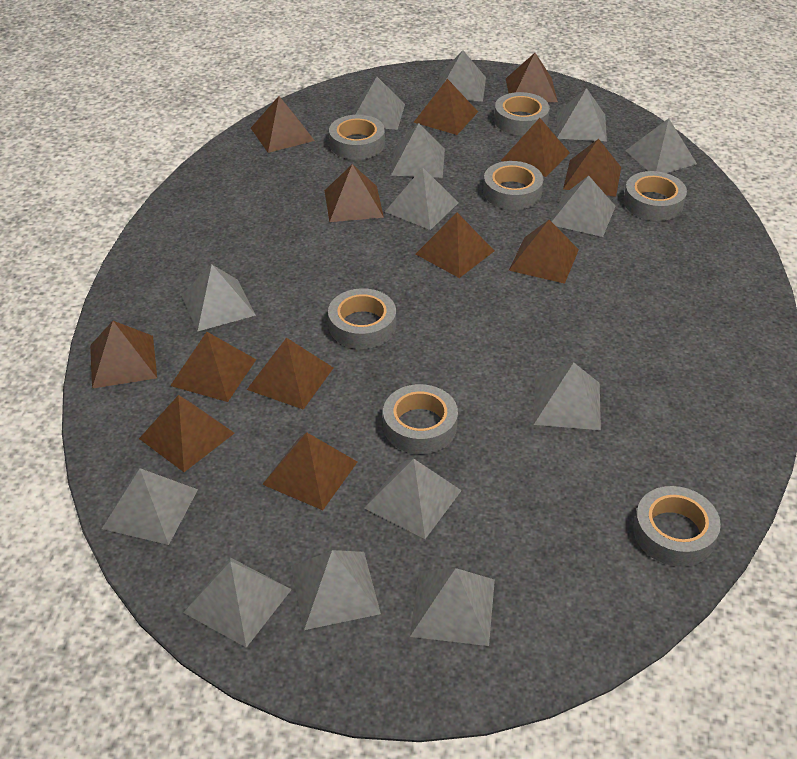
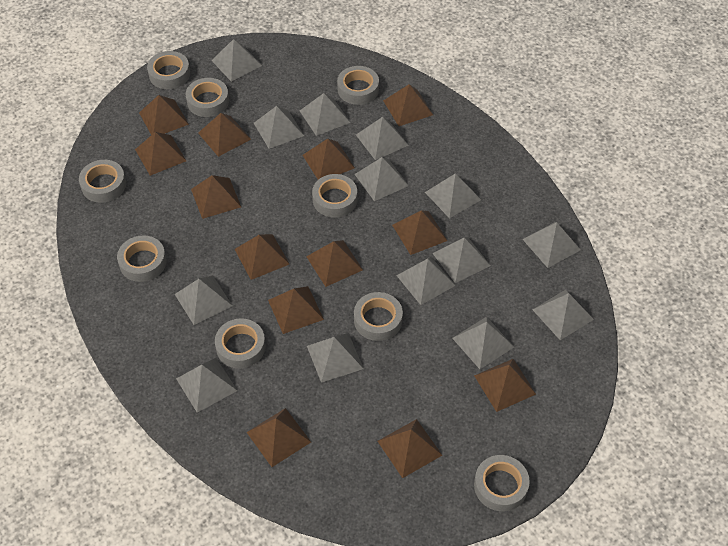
grey tape: [328,288,396,349] [329,114,385,160] [383,384,458,454] [483,161,543,210] [494,92,550,136] [623,171,687,221] [633,486,721,567] = 7 -> [79,160,126,203] [117,235,167,282] [147,51,190,89] [186,78,229,117] [215,318,266,369] [312,174,357,218] [337,66,379,105] [354,292,403,341] [474,455,530,511] = 9

